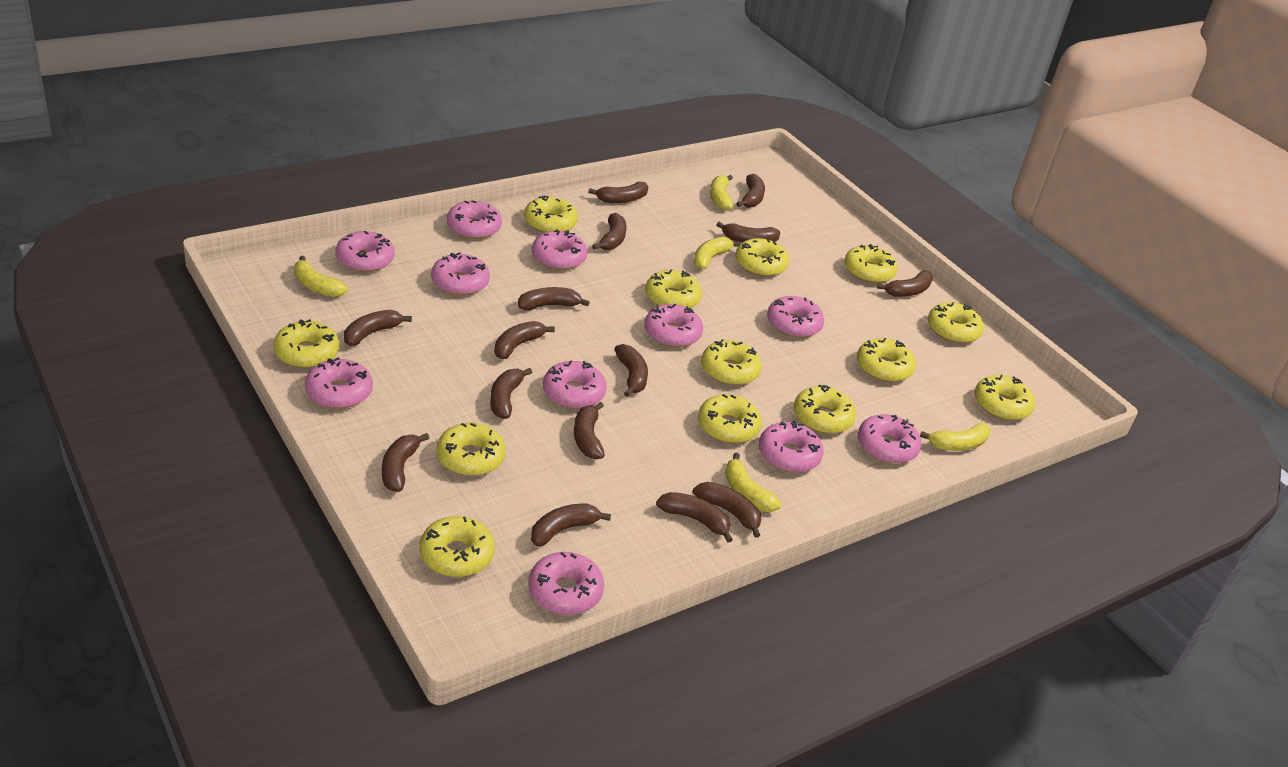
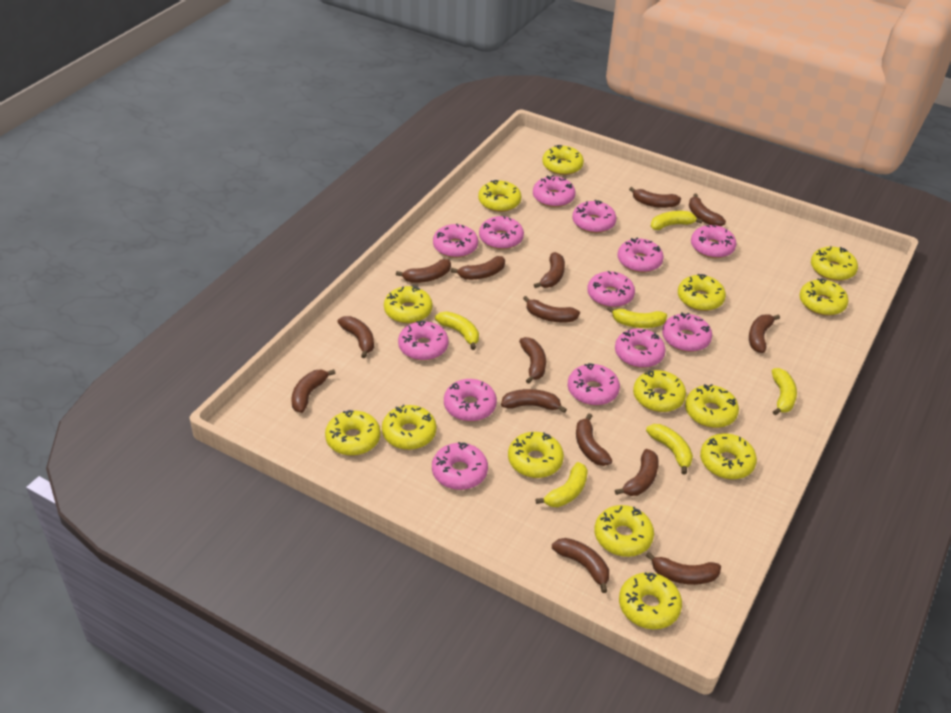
pink donut: [305,357,373,409] [336,231,394,272] [431,252,490,296] [447,200,502,239] [529,552,604,615] [532,230,588,270] [543,360,607,409] [644,304,703,348] [759,421,824,473] [767,296,824,338] [858,414,922,464] = 11 -> [398,321,449,361] [432,442,488,490] [433,224,478,258] [444,379,497,422] [479,216,524,250] [533,175,575,207] [568,363,620,406] [572,200,616,233] [587,271,635,308] [615,329,666,368] [617,237,664,273] [662,313,712,352] [691,225,736,258] = 13
yellow banana: [294,256,348,297] [694,237,740,270] [710,175,733,211] [725,452,781,512] [920,423,990,451] = 5 -> [435,311,479,350] [536,462,588,507] [607,306,667,328] [646,424,693,475] [651,211,703,230] [772,368,797,415] = 6
yellow donut: [273,319,339,368] [420,516,495,577] [436,423,506,476] [524,196,578,233] [645,269,702,308] [698,394,762,443] [701,339,762,386] [735,238,789,277] [794,384,856,434] [844,244,898,283] [857,338,916,382] [928,302,984,343] [974,375,1035,420] = 13 -> [325,410,380,456] [382,405,436,450] [384,285,433,324] [478,180,521,212] [508,432,564,478] [542,145,584,175] [595,505,654,557] [619,572,682,629] [633,370,686,412] [678,274,726,311] [685,384,739,428] [700,433,757,479] [799,278,848,316] [811,246,858,281] = 14

